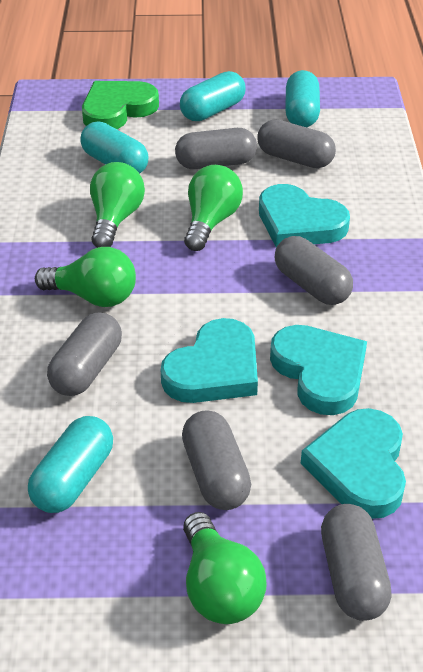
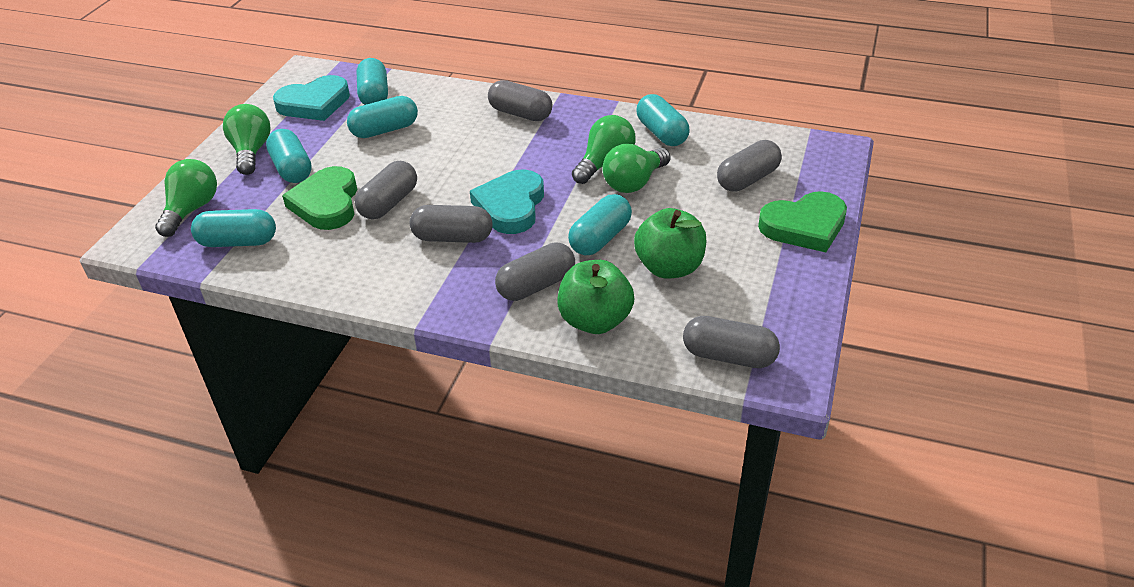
green apple: none = 0 -> [557,260,634,334] [634,208,707,279] = 2
green heart: [82,81,159,129] = 1 -> [282,166,357,230] [758,191,847,252] = 2
turquoise capsule: [28,416,113,513] [80,122,148,174] [180,71,246,121] [285,70,320,127] = 4 -> [191,209,276,247] [266,129,312,183] [347,96,418,138] [357,58,388,105] [568,194,632,255] [636,94,690,146] = 6
turquoise heart: [161,318,258,403] [259,184,350,248] [270,325,367,415] [301,408,406,519] = 4 -> [273,75,350,121] [470,169,544,234] = 2

